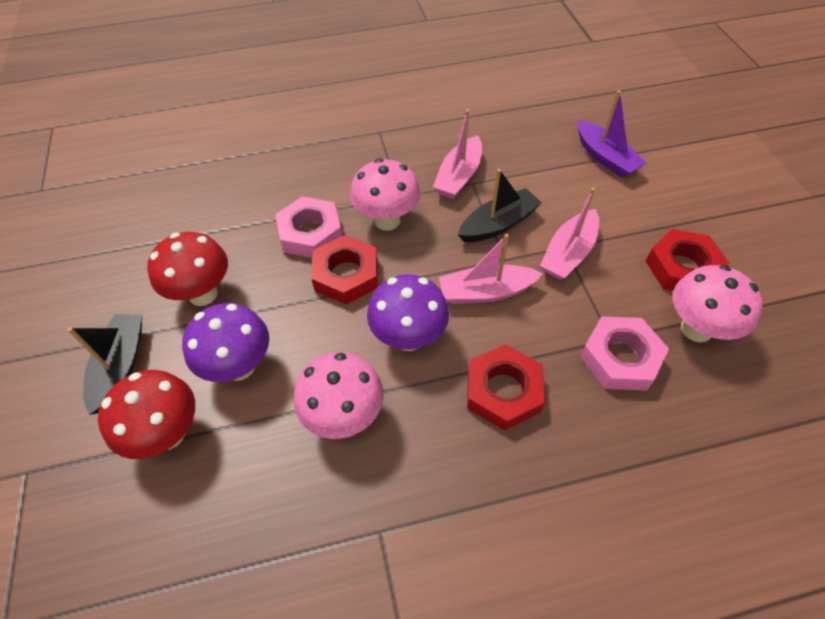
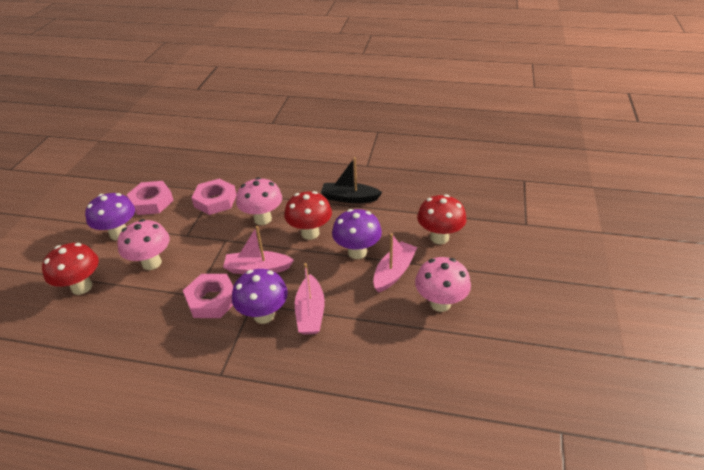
black boat: [67,314,142,415] [458,169,542,242] = 2 -> [321,157,383,203] = 1
pink nut: [275,197,343,258] [580,316,669,391] = 2 -> [127,181,174,215] [183,274,233,318] [191,179,237,215] = 3
purple boat: [577,91,647,178] = 1 -> none = 0
purple mushroom: [182,303,269,382] [367,274,449,351] = 2 -> [85,193,135,240] [232,269,288,324] [332,209,382,259] = 3
red mushroom: [98,370,195,459] [147,232,228,306] = 2 -> [42,243,99,295] [284,191,332,240] [417,194,466,244] = 3
red nut: [311,235,378,304] [467,344,545,430] [646,229,729,291] = 3 -> none = 0

